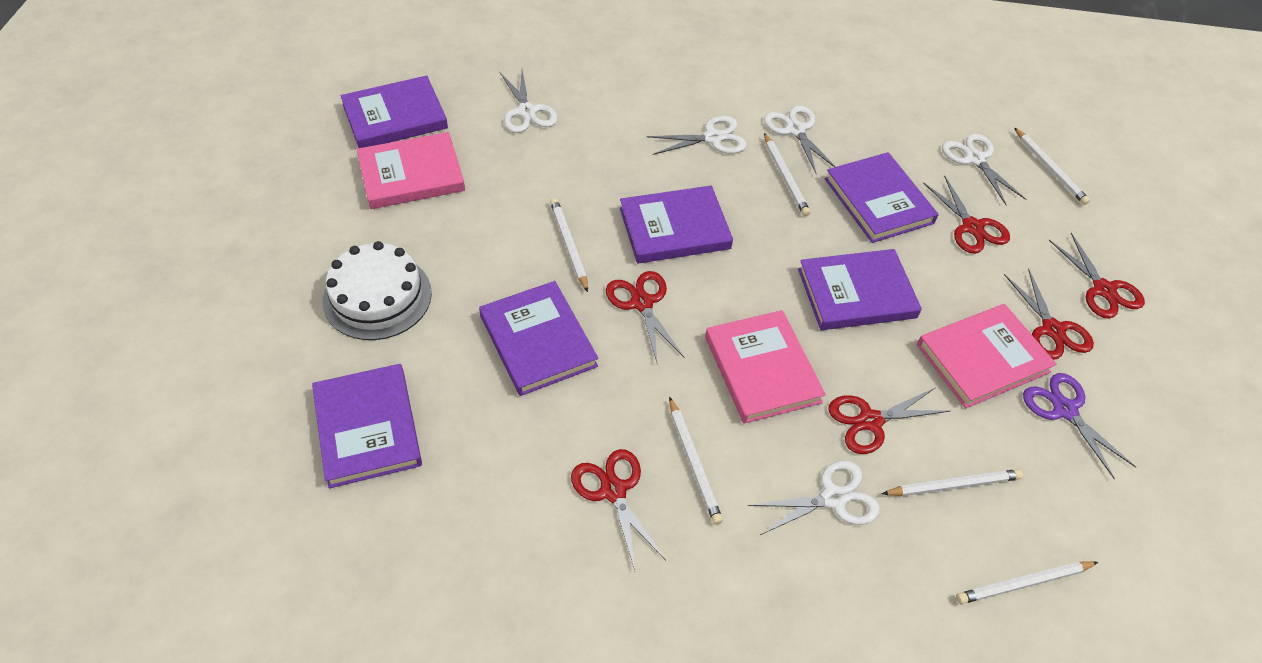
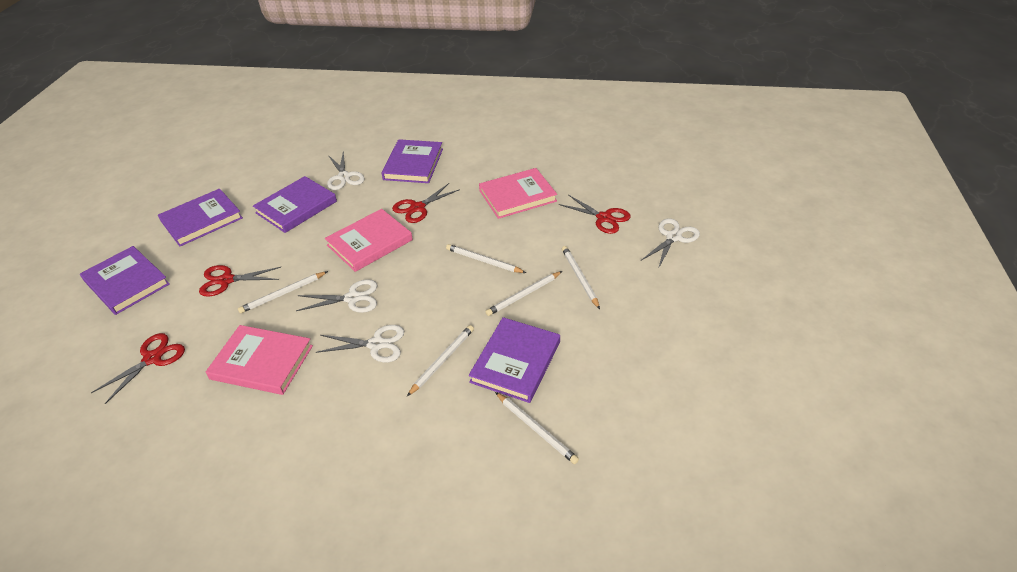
purple book: [312,364,422,488] [341,75,448,148] [479,281,598,396] [620,186,733,264] [798,249,922,330] [825,152,939,243] = 6 -> [80,246,170,315] [158,189,243,246] [253,176,337,233] [382,139,443,183] [469,317,560,403] = 5
purple scissors: [1023,373,1136,479] = 1 -> none = 0
red scissors: [571,449,666,570] [606,271,684,362] [828,388,951,454] [923,175,1010,254] [1004,268,1094,360] [1049,233,1145,319] = 6 -> [91,333,185,404] [199,265,281,297] [392,183,460,223] [558,195,631,234] = 4
white cake: [323,241,432,340] = 1 -> none = 0
white scissors: [500,70,558,133] [647,116,747,155] [748,460,880,535] [764,106,836,174] [942,134,1026,205] = 5 -> [296,279,377,313] [316,325,404,362] [327,151,365,190] [642,218,700,269] = 4

